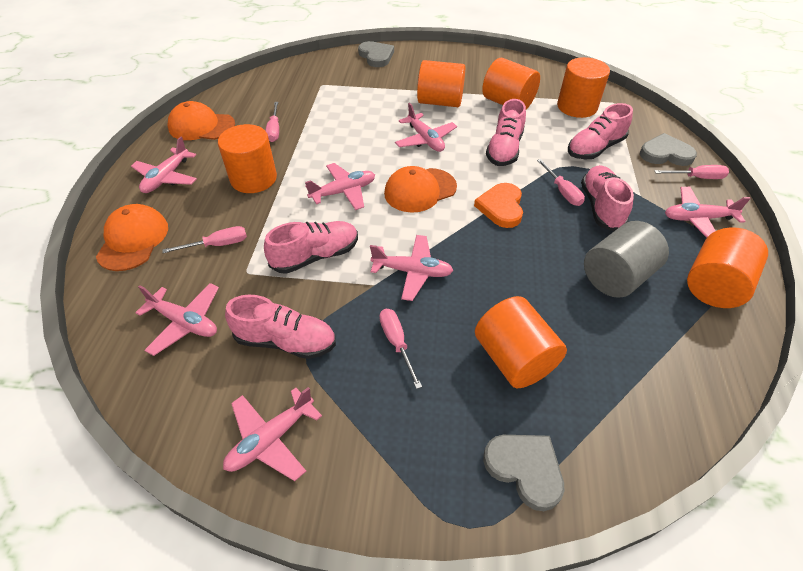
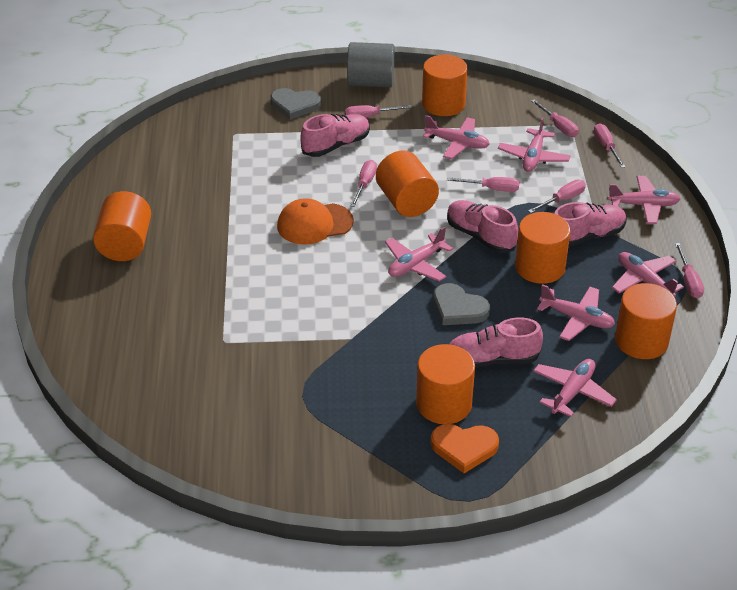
grey heart: [358,41,394,67] [483,435,565,511] [640,133,697,166] = 3 -> [271,88,321,120] [433,283,490,325] = 2
orange cap: [96,204,168,271] [168,101,235,140] [384,166,457,213] = 3 -> [277,198,354,245] = 1
pink screwdriver: [162,226,247,253] [265,102,279,142] [379,309,422,389] [537,159,585,206] [654,165,729,179] = 5 -> [345,105,412,118] [351,160,377,207] [447,177,519,192] [528,180,586,213] [531,100,579,137] [594,123,626,168] [675,243,704,298] = 7
pink shoe: [225,295,336,359] [264,221,358,274] [486,99,526,166] [568,103,633,159] [581,165,634,231] = 5 -> [300,114,370,157] [447,200,518,253] [449,318,543,368] [554,202,627,247] = 4

